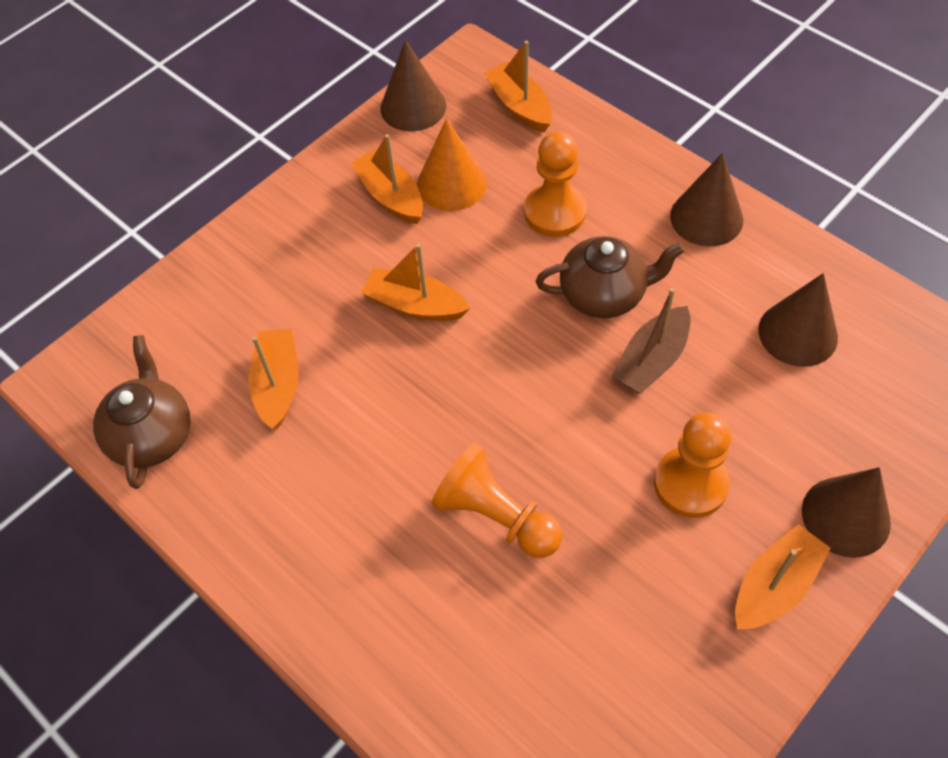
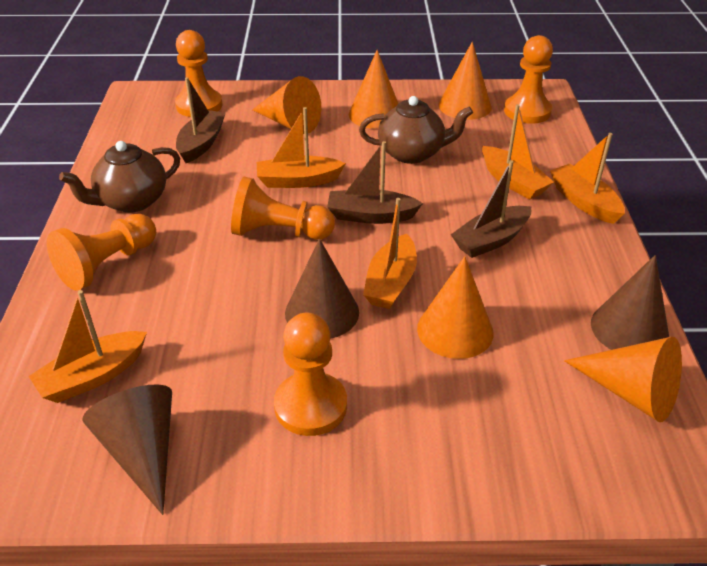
brown boat: [612,288,691,394] = 1 -> [176,77,226,163] [327,141,423,224] [451,160,531,258] = 3
brown cone: [380,39,446,131] [670,153,743,247] [758,273,838,367] [802,467,891,558] = 4 -> [82,384,172,515] [285,239,359,339] [591,255,669,350] = 3
orange cone: [417,118,487,211] = 1 -> [252,76,321,134] [349,50,398,129] [417,256,493,359] [438,42,492,120] [564,337,682,422] = 5
orange pawn: [431,443,562,558] [524,131,587,237] [654,412,731,518] = 3 -> [47,214,156,291] [175,30,223,117] [231,177,335,240] [274,313,347,436] [504,35,553,124] = 5

